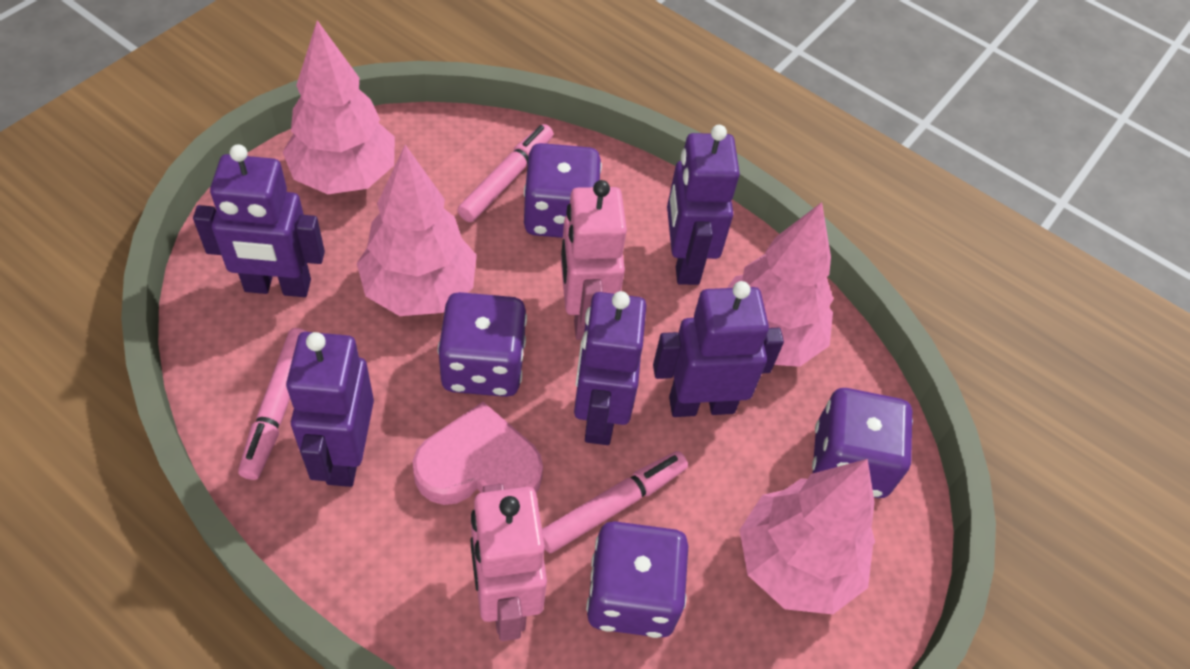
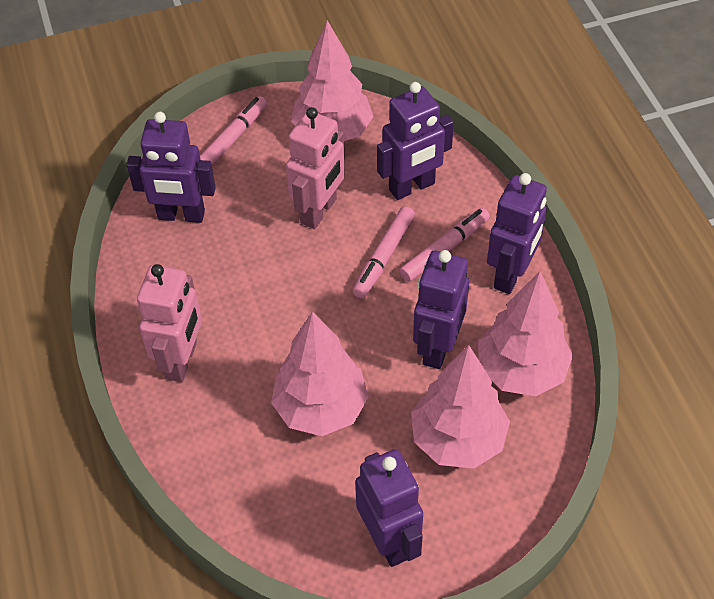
pink heart: [413,402,543,505] = 1 -> none = 0
purple dice: [438,292,527,397] [524,143,602,238] [586,521,688,638] [812,388,913,498] = 4 -> none = 0

